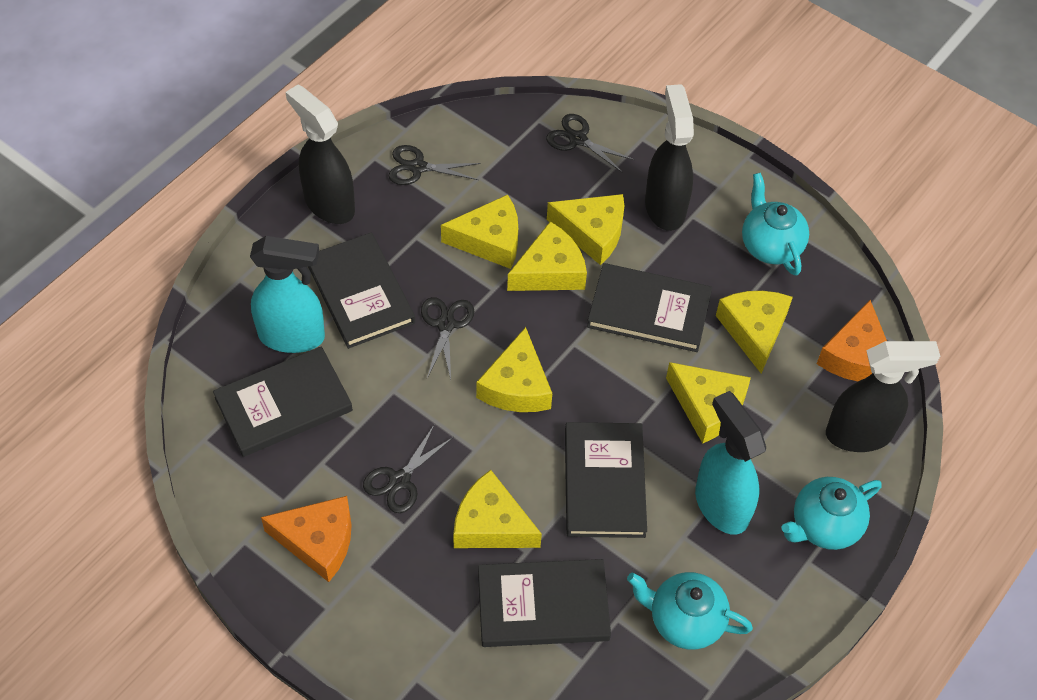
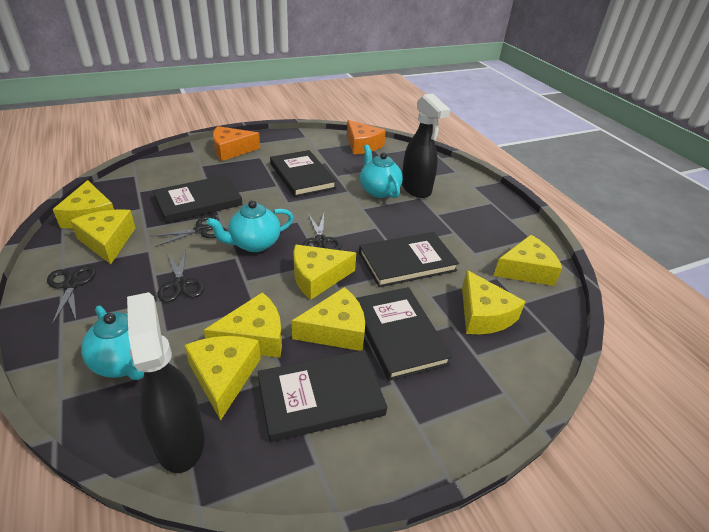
black spray bottle: [285,84,355,224] [645,84,694,231] [826,341,940,452] = 3 -> [127,292,205,473] [402,94,450,198] = 2
turquoise spray bottle: [250,236,325,353] [695,391,766,535] = 2 -> none = 0
yellow cheese: [441,195,518,269] [453,470,542,548] [476,327,552,412] [507,221,587,291] [547,194,624,265] [666,362,751,444] [716,291,793,374] = 7 -> [53,180,114,229] [70,209,135,264] [184,336,261,421] [204,292,282,358] [292,287,365,351] [294,245,356,300] [462,270,526,334] [494,235,562,286] = 8

